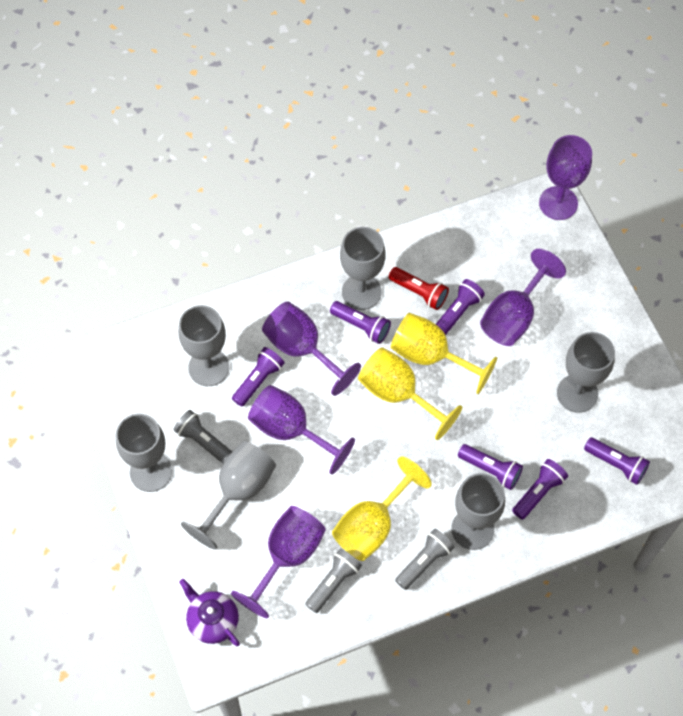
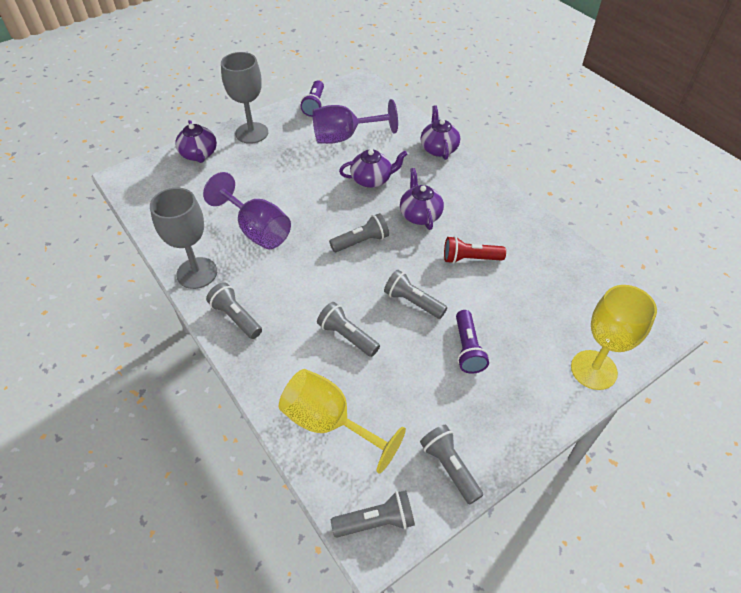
grey flashlight: [173,410,232,464] [305,548,362,613] [395,529,455,590] = 3 -> [206,282,262,339] [317,302,380,357] [329,213,389,252] [331,490,415,537] [384,270,447,319] [420,425,483,504] = 6
grey goblet: [116,414,172,492] [178,305,229,386] [181,441,276,550] [340,227,386,310] [451,473,505,550] [557,332,615,413] = 6 -> [150,188,217,289] [221,52,268,144] = 2
purple flashlight: [232,347,285,407] [330,301,391,344] [436,279,485,335] [458,444,523,490] [512,459,568,520] [584,437,650,485] = 6 -> [300,80,324,117] [456,310,489,374] = 2
purple goblet: [231,506,326,618] [248,385,355,475] [262,301,361,396] [480,249,566,346] [539,135,592,220] = 5 -> [203,172,291,249] [312,99,398,144] = 2
purple teapot: [179,579,240,646] = 1 -> [175,120,217,163] [339,149,407,188] [400,168,444,230] [420,105,460,160] = 4
yellow goblet: [332,456,432,561] [358,347,462,440] [391,313,497,394] = 3 -> [279,369,406,474] [571,285,657,390] = 2

